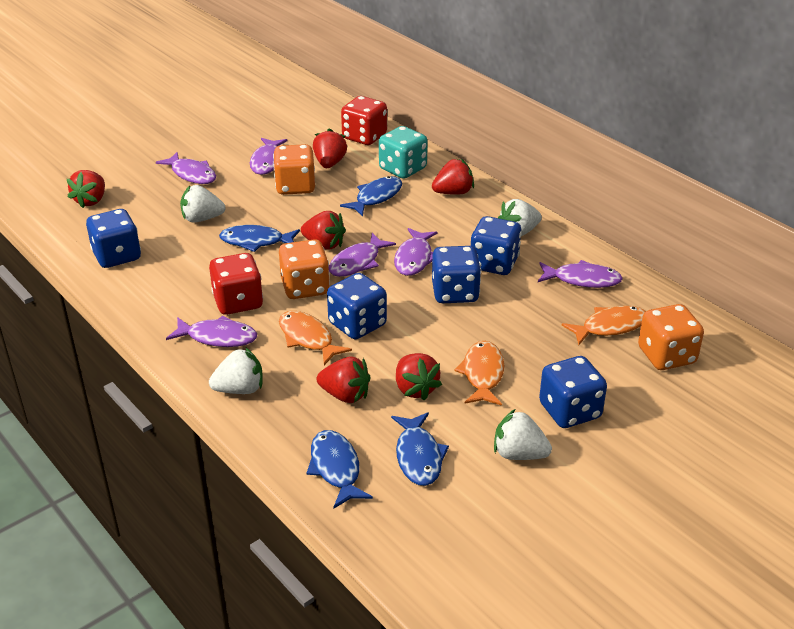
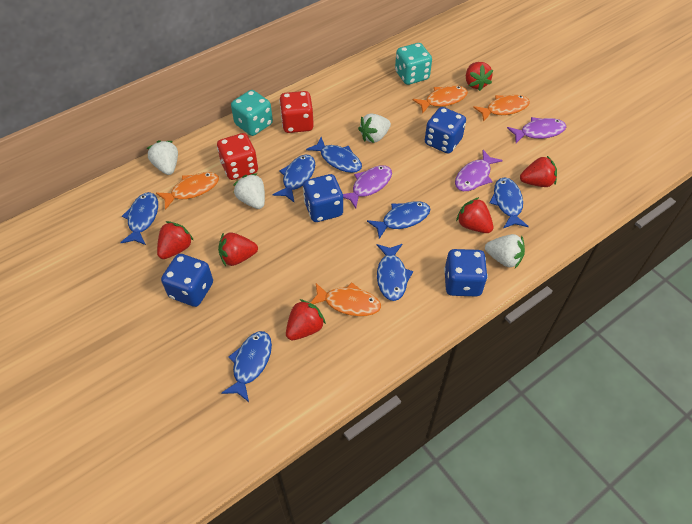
blue dice: [86,209,141,268] [327,273,387,339] [432,246,481,303] [471,216,522,275] [539,356,607,428] = 5 -> [161,254,213,307] [303,174,343,222] [425,107,466,154] [444,249,488,297] = 4
blue fish: [219,225,300,252] [306,430,373,508] [340,176,402,216] [391,412,449,486] = 4 -> [120,192,158,245] [221,331,272,402] [272,155,315,203] [306,137,362,173] [367,201,430,239] [377,244,413,301] [490,177,529,228] = 7
orange dice: [273,144,315,195] [279,239,330,299] [638,304,704,370] = 3 -> none = 0
orange fish: [279,311,352,365] [455,341,504,406] [562,306,646,345] = 3 -> [156,172,219,210] [310,282,381,316] [412,86,468,113] [473,95,530,122] = 4
purple fish: [156,152,216,184] [166,316,257,347] [250,138,287,175] [329,233,396,277] [394,228,438,276] [538,260,623,288] = 6 -> [343,165,392,209] [455,150,503,191] [507,117,566,143] = 3
turquoise dice: [379,126,428,179] = 1 -> [231,90,273,136] [395,43,432,85] = 2

